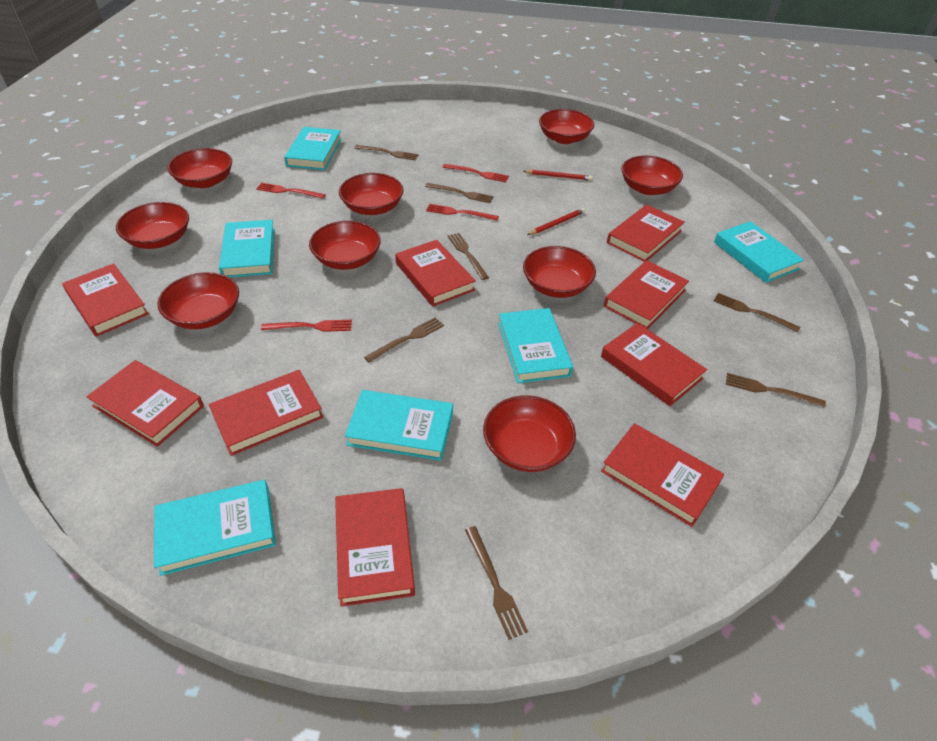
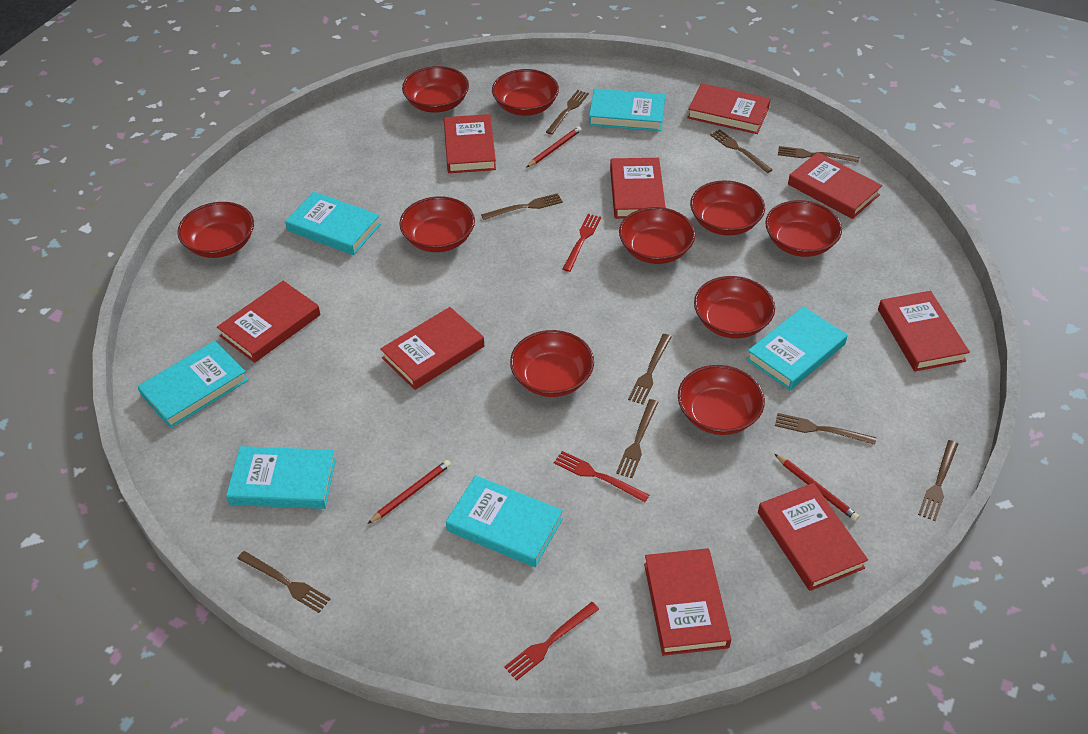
brown fork: [354,145,418,160] [364,317,444,362] [425,183,494,203] [447,233,489,280] [465,526,528,640] [714,293,801,332] [726,373,826,408] = 7 -> [237,551,330,613] [481,193,563,220] [546,90,589,135] [616,399,658,478] [628,334,672,405] [710,129,773,173] [775,413,876,445] [778,146,859,163] [918,440,958,521] = 9
red bowl: [116,202,189,249] [157,272,239,329] [167,148,232,188] [309,221,381,270] [339,173,404,215] [483,395,576,472] [523,246,596,298] [539,109,594,144] [621,156,683,195] = 9 -> [177,202,254,258] [399,196,475,252] [402,66,469,112] [492,69,559,116] [510,330,594,397] [619,207,695,264] [678,365,765,435] [690,180,765,235] [694,276,775,338] [765,200,842,257] = 10
red fork: [256,183,326,199] [261,320,352,332] [426,204,499,221] [442,164,509,182] = 4 -> [504,602,599,681] [554,451,649,502] [563,214,601,272] = 3
red pencil: [523,170,593,181] [527,208,585,235] = 2 -> [368,460,451,524] [527,126,582,167] [775,454,859,521] = 3

